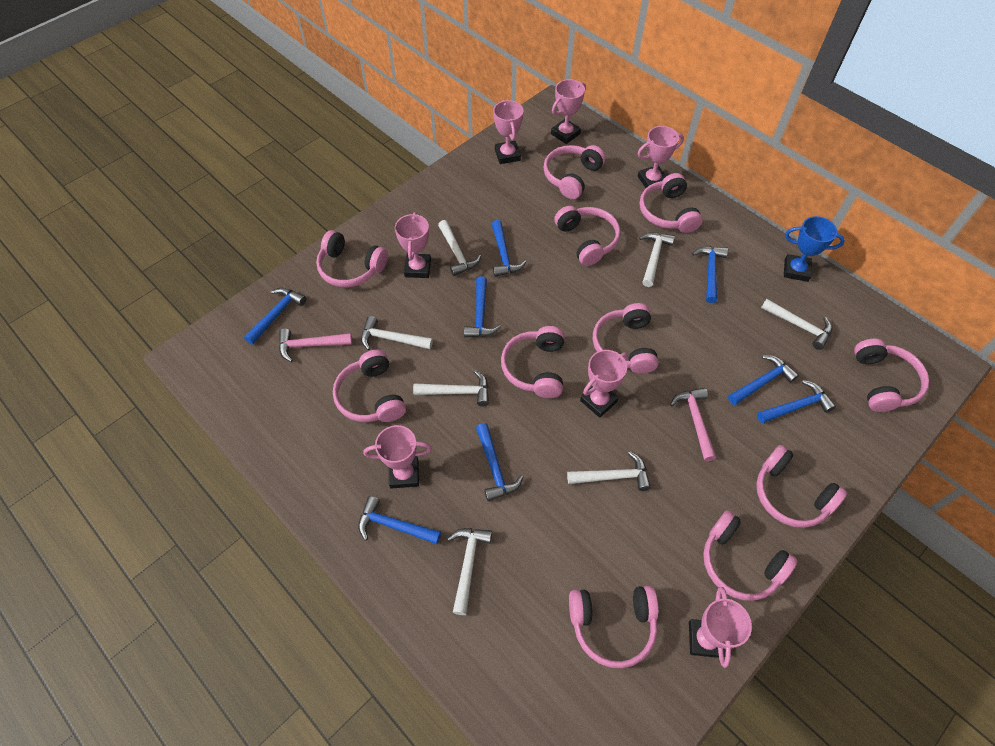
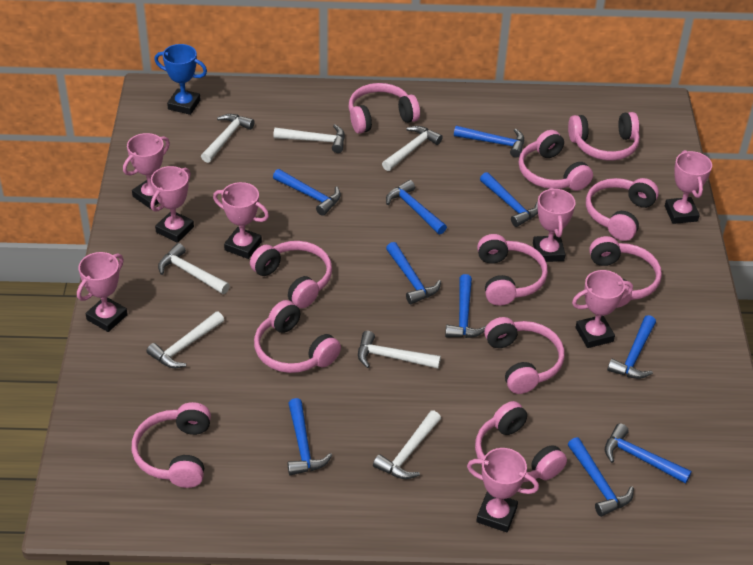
blue hammer: [244,288,307,344] [358,496,441,544] [464,277,501,337] [476,423,523,501] [492,220,526,277] [692,246,728,303] [728,355,799,405] [757,380,836,423] = 8 -> [273,169,341,216] [287,398,332,475] [386,180,447,234] [386,242,441,304] [445,274,486,338] [454,126,524,157] [480,172,538,227] [568,437,634,517] [605,423,692,484] [607,315,656,379] = 10
pink hammer: [279,329,352,362] [670,388,716,461] = 2 -> none = 0
pink trophy: [364,425,432,489] [395,212,431,278] [493,100,524,164] [551,79,586,144] [580,350,628,418] [638,126,684,188] [689,587,752,668] = 7 -> [77,252,128,332] [123,133,170,209] [151,166,194,243] [213,182,269,259] [467,448,539,532] [533,187,576,262] [572,270,633,348] [665,150,712,224] = 8

